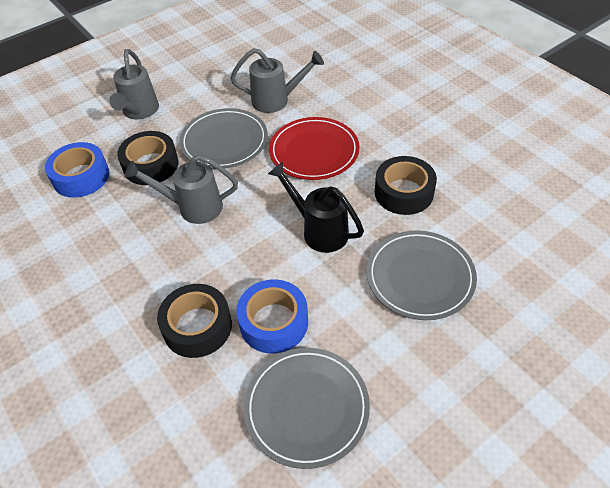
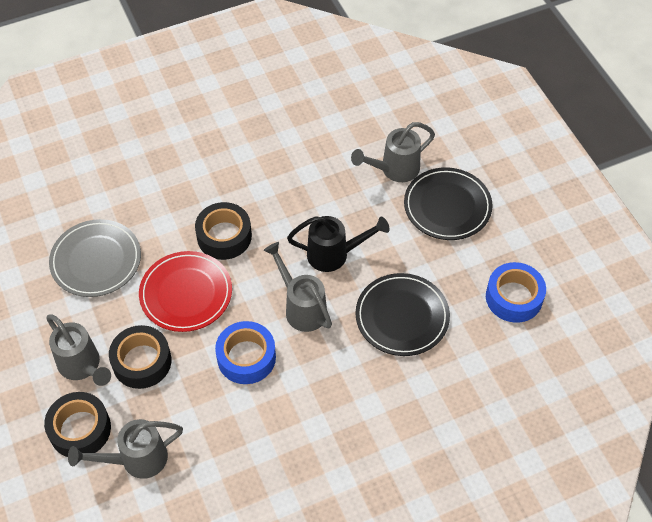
black plate: none = 0 -> [355,273,450,356] [404,167,493,240] = 2
grey plate: [179,108,268,169] [244,348,370,469] [367,230,477,320] = 3 -> [49,219,141,297] = 1
grey watering can: [109,49,159,120] [124,155,238,224] [230,48,324,113] = 3 -> [46,314,111,386] [68,419,183,479] [263,242,332,332] [351,122,435,182] = 4

